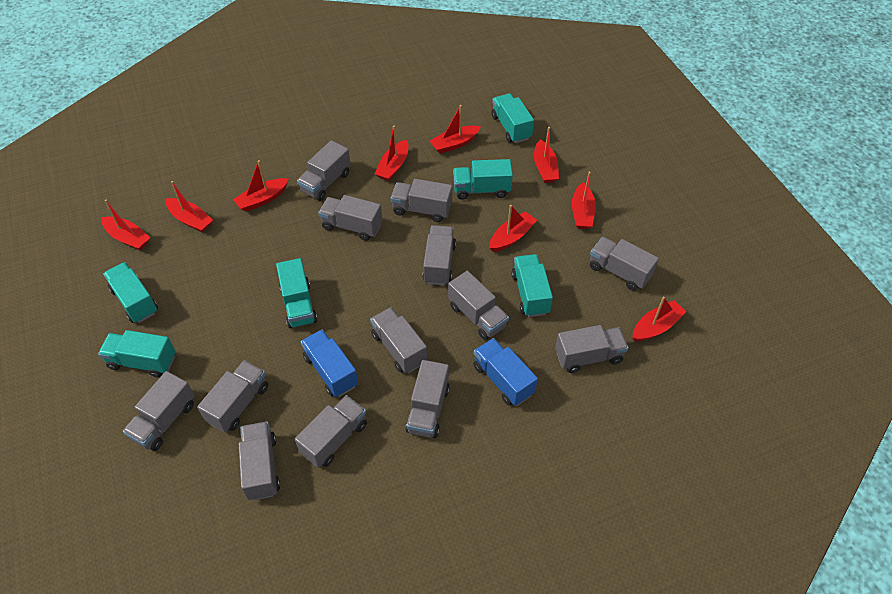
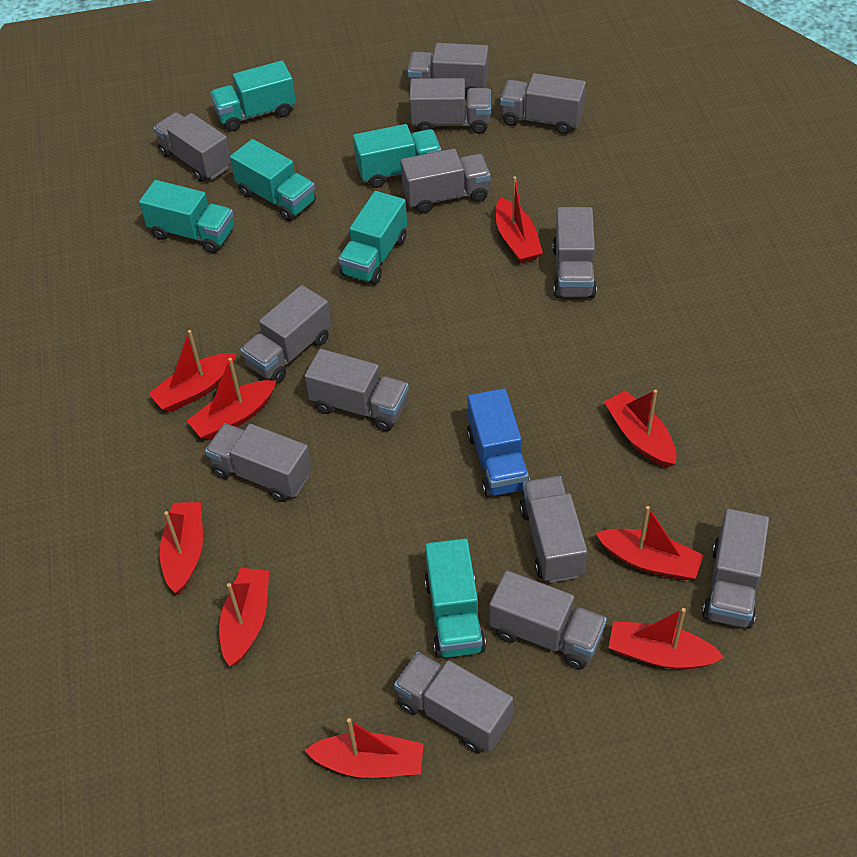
blue truck: [301,329,358,397] [473,338,538,406] = 2 -> [467,388,530,497] = 1

